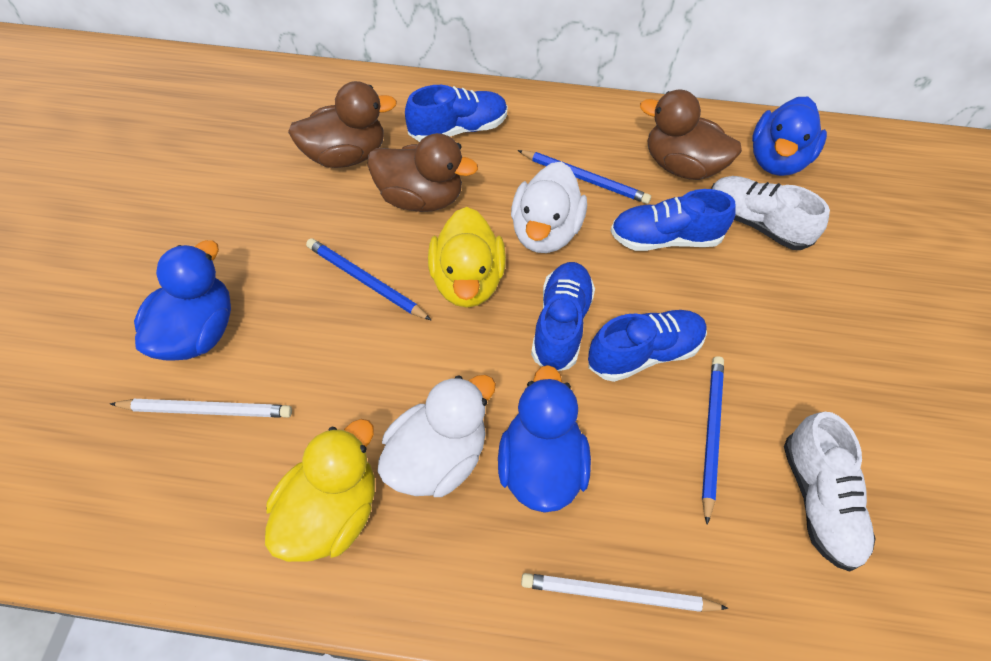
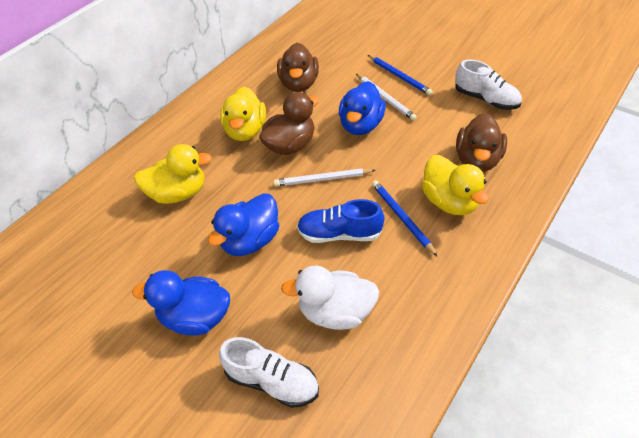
blue pencil: [306,238,432,321] [518,150,651,204] [702,356,724,525] = 3 -> [368,55,433,95] [372,180,438,257] = 2
blue shoe: [405,85,508,142] [531,262,595,371] [588,310,707,382] [611,189,735,251] = 4 -> [297,199,384,243] = 1
white duck: [377,375,496,497] [511,162,587,253] = 2 -> [281,265,379,330] = 1
yellow duck: [265,419,375,562] [428,207,506,308] = 2 -> [134,144,212,204] [220,87,266,141] [421,155,489,215] = 3

